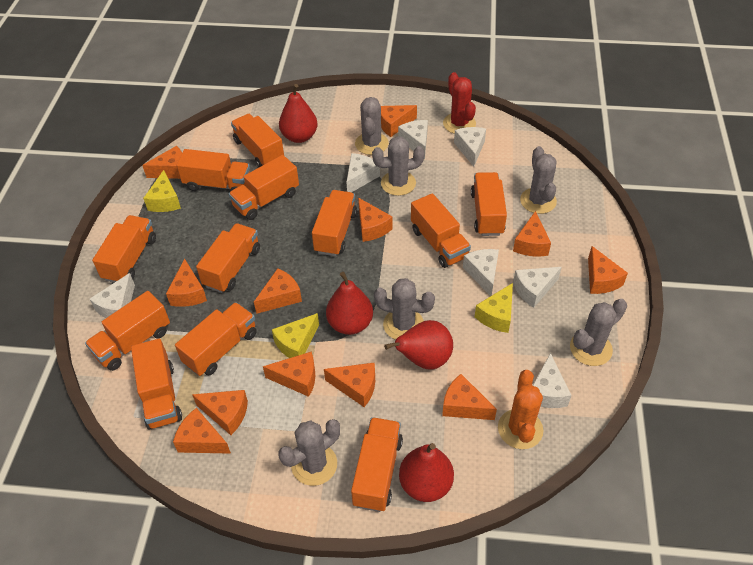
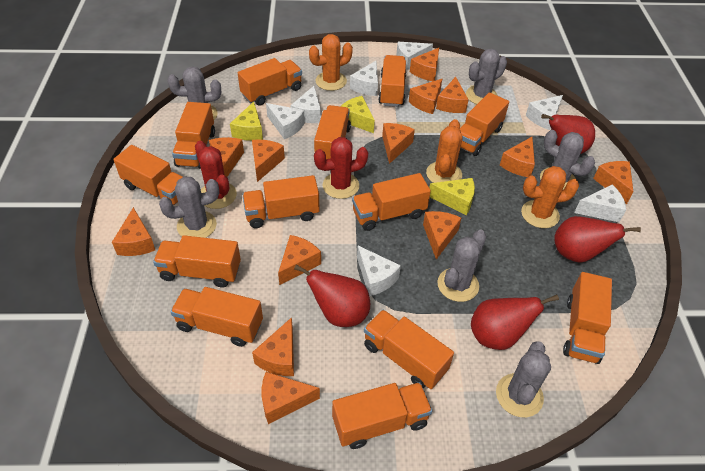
orange cactus: [498,370,543,449] = 1 -> [309,34,353,91] [426,119,463,183] [521,166,579,228] = 3
orange cheese: [142,146,182,179] [166,259,207,307] [173,408,231,454] [192,390,248,435] [254,268,302,314] [263,351,315,397] [324,362,375,407] [358,198,393,242] [381,105,417,137] [442,374,497,420] [513,211,551,256] [588,246,628,294] = 12 -> [112,207,155,256] [209,137,244,177] [252,139,285,182] [252,317,294,376] [262,372,320,424] [278,235,321,285] [382,123,415,164] [409,79,442,114] [410,48,439,81] [423,211,461,259] [436,77,469,113] [500,137,535,177] [593,161,633,204] = 13
orange truck: [85,291,170,371] [92,215,156,283] [131,339,182,430] [175,302,257,376] [176,149,250,191] [196,223,260,293] [229,155,299,220] [231,114,284,167] [312,190,357,256] [351,417,403,512] [411,193,471,268] [471,172,507,236] = 12 -> [113,145,183,205] [153,235,241,288] [171,287,263,347] [172,102,215,169] [238,58,302,106] [242,175,319,228] [314,105,351,159] [332,382,432,449] [352,173,431,231] [364,310,454,389] [378,55,406,107] [460,92,509,156] [563,272,612,364] = 13
red cactus: [443,72,476,134] = 1 -> [195,141,237,209] [314,137,368,199] = 2

